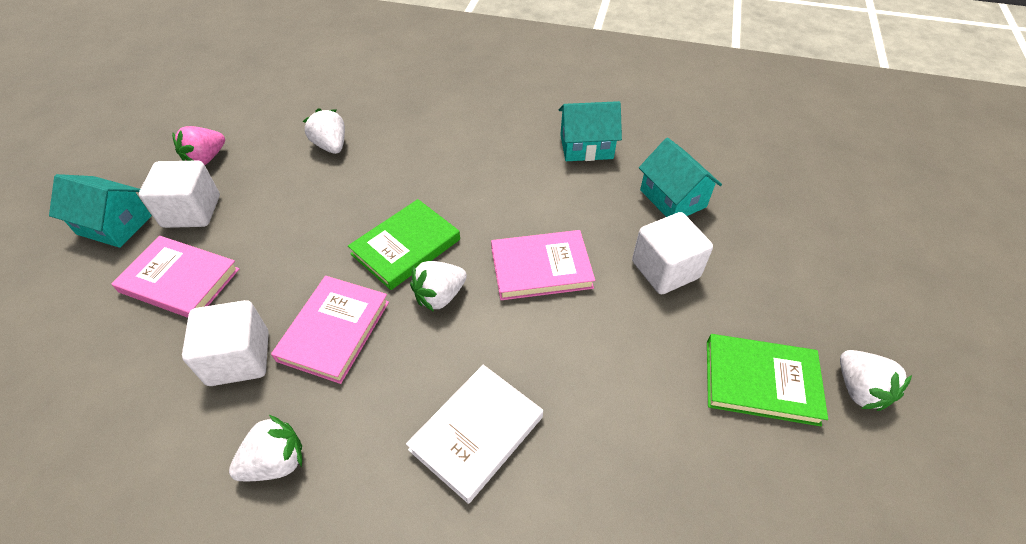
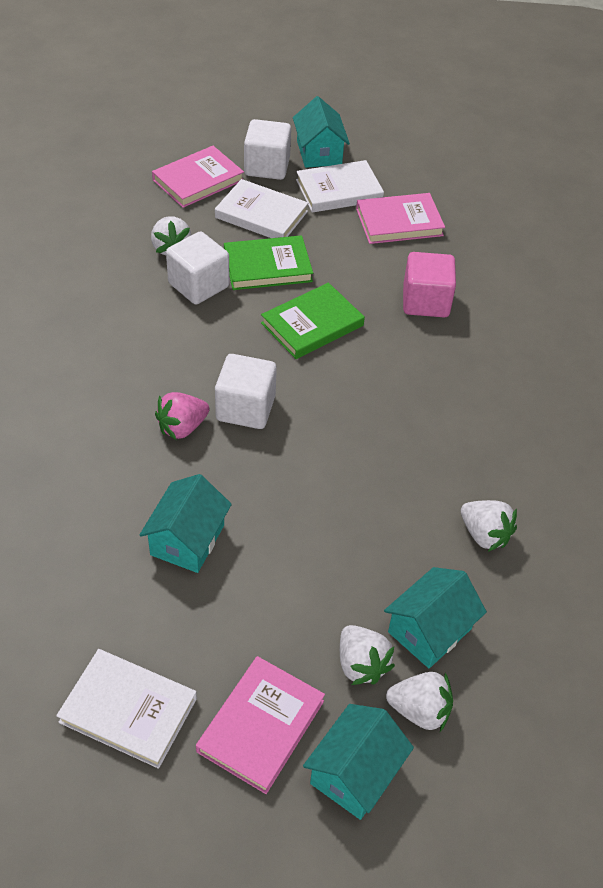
pink cube: none = 0 -> [403,252,456,317] = 1
turquoise house: [49,174,152,248] [559,101,622,161] [639,138,722,217] = 3 -> [139,474,232,573] [293,96,350,168] [303,704,414,820] [384,567,487,668] = 4
white book: [406,365,543,504] = 1 -> [56,649,197,769] [215,179,308,238] [296,160,384,213] = 3

